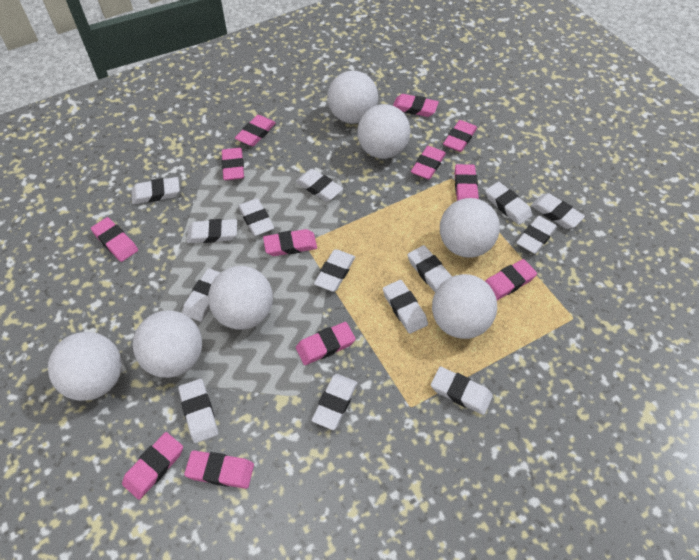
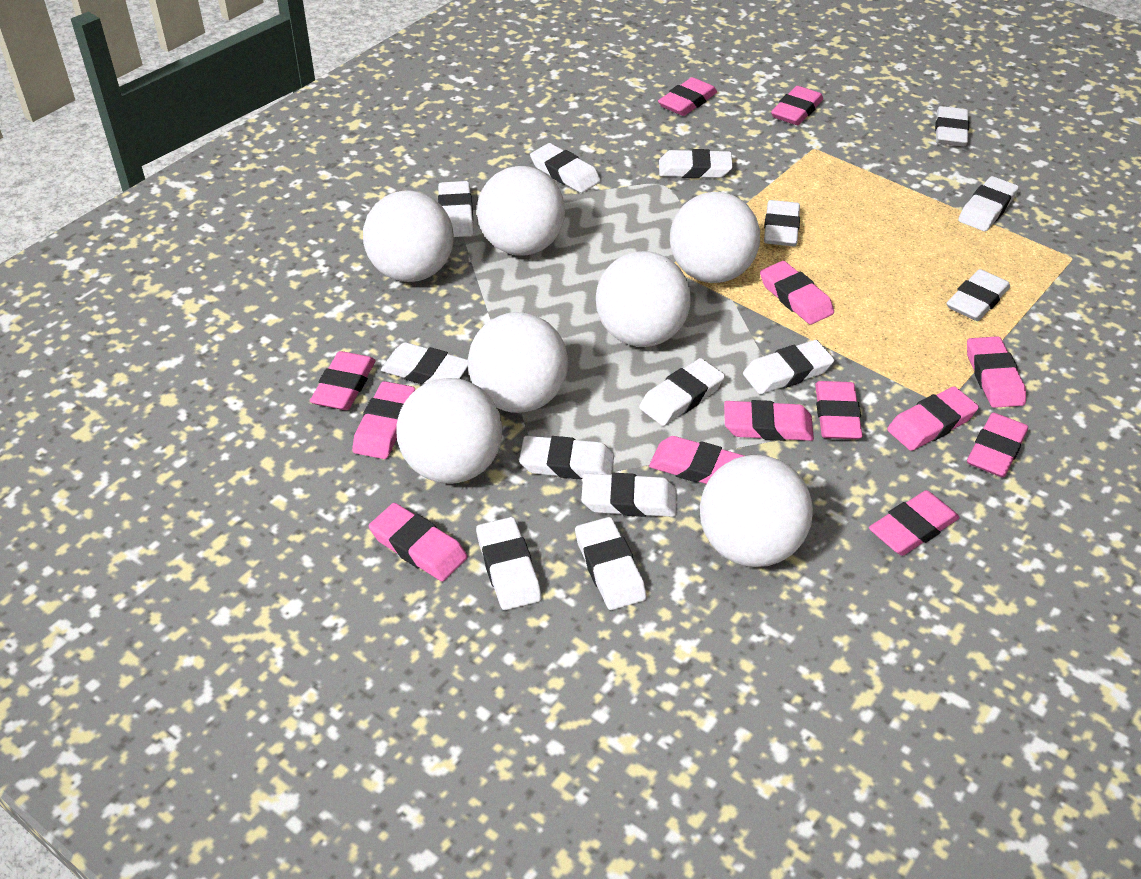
pink eraser: [91,217,138,262] [122,432,183,500] [184,450,254,489] [222,148,244,180] [235,115,276,146] [263,229,317,256] [296,322,356,365] [393,94,439,117] [411,146,446,180] [443,120,477,152] [455,164,479,201] [485,259,537,300] = 12 -> [310,351,376,410] [352,381,415,459] [369,503,467,581] [649,436,744,484] [658,77,717,116] [724,400,814,441] [760,261,834,325] [771,86,823,125] [815,381,863,439] [869,490,959,556] [887,386,979,451] [967,336,1026,408] [967,413,1028,477] = 13

